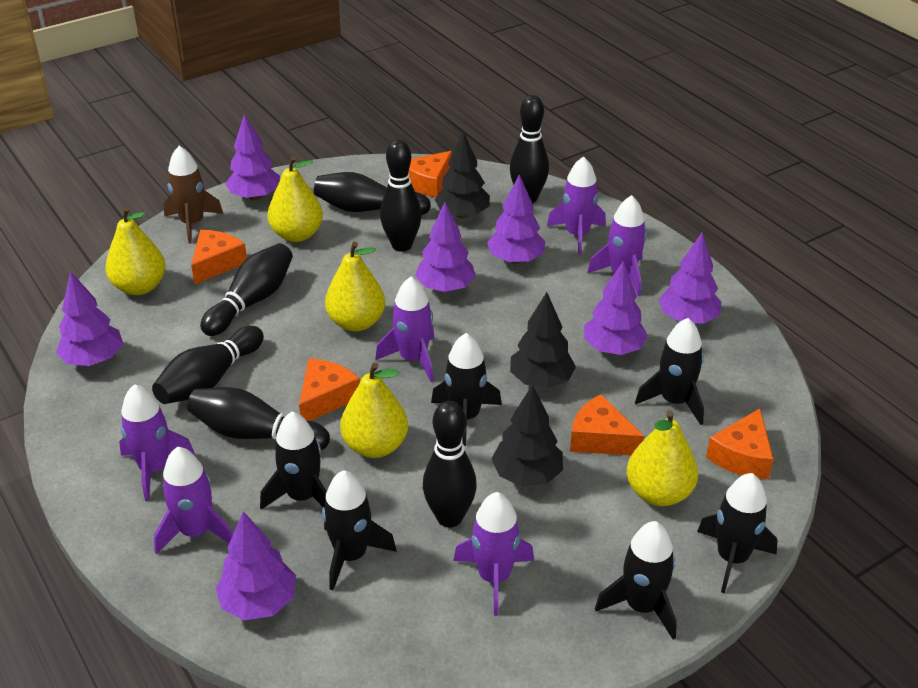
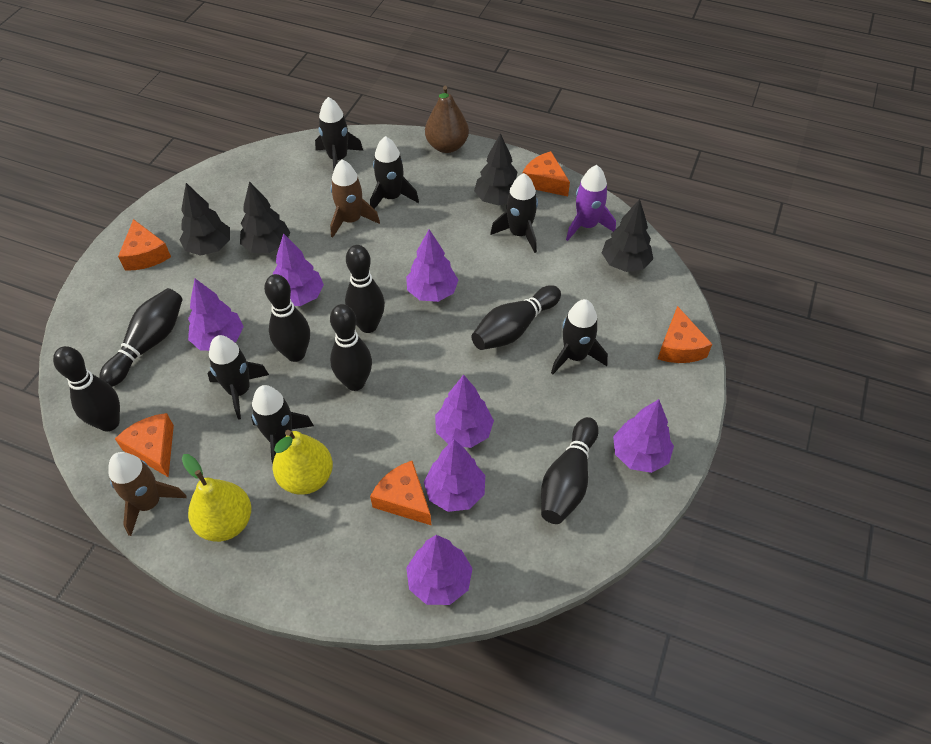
black tree: [434,132,490,219] [491,385,563,487] [510,292,576,388] = 3 -> [180,183,230,256] [240,181,290,253] [474,133,517,206] [602,199,653,272] = 4
brown pear: none = 0 -> [425,86,469,153] = 1
brown rocket: [164,146,223,243] = 1 -> [108,452,186,536] [330,160,380,238] = 2
purple rocket: [119,384,195,501] [154,447,233,554] [375,277,434,382] [453,492,534,616] [547,156,606,255] [587,195,647,296] = 6 -> [566,165,616,241] = 1
yellow pear: [106,207,165,295] [268,156,323,242] [325,242,385,331] [340,362,408,458] [627,410,698,506] = 5 -> [182,454,251,542] [273,430,333,495] = 2

